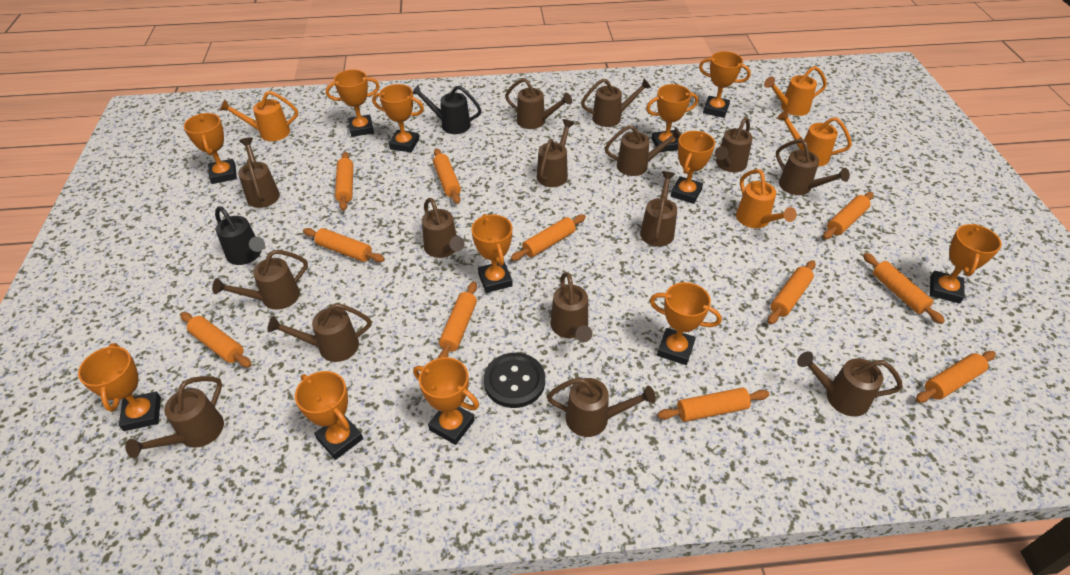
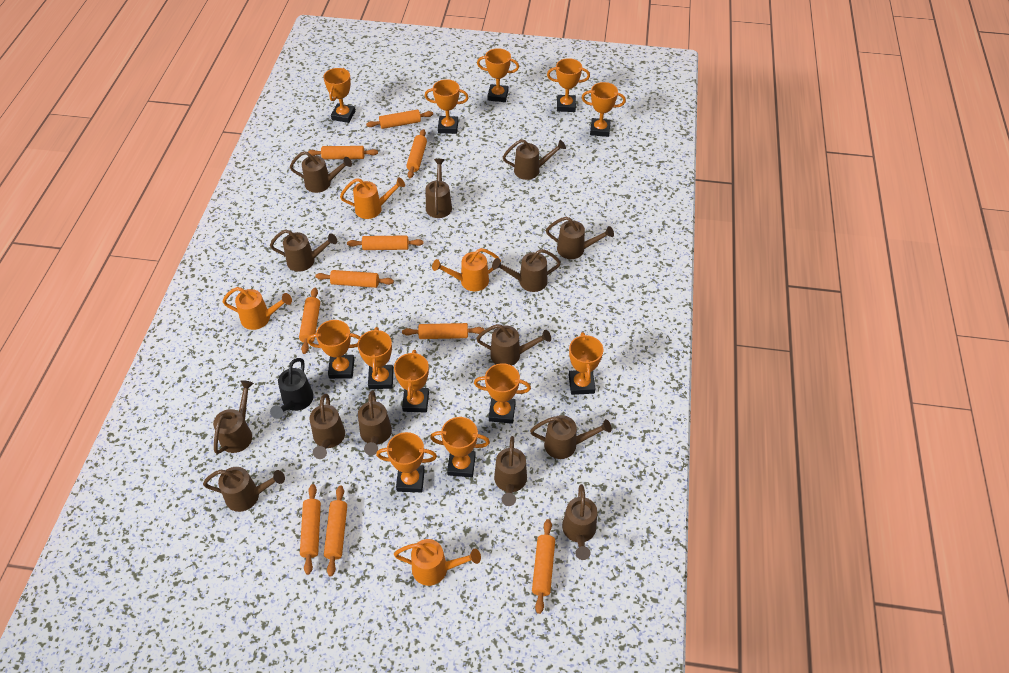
black button: [484,353,545,408] = 1 -> none = 0
black watering can: [215,206,265,265] [413,84,481,134] = 2 -> [270,358,314,419] = 1
brown watering can: [125,376,224,458] [212,250,308,310] [238,137,280,208] [267,303,372,362] [422,198,464,258] [505,78,572,129] [537,119,575,187] [547,377,656,437] [550,272,592,342] [581,78,651,127] [605,125,681,176] [640,171,677,247] [715,117,752,172] [776,139,850,195] [797,351,903,417] = 15 -> [203,467,285,512] [213,380,254,454] [270,229,337,272] [290,151,352,193] [310,394,345,459] [358,390,392,456] [426,159,452,218] [476,324,551,365] [492,249,561,292] [494,436,527,506] [503,139,566,180] [530,415,612,459] [546,216,614,259] [562,484,597,560] = 14
orange rolling pin: [180,312,252,368] [303,228,385,262] [335,152,353,211] [433,148,461,204] [438,281,477,358] [511,214,586,261] [657,388,769,422] [768,260,816,324] [823,192,874,239] [863,253,945,324] [916,351,996,403] = 11 -> [299,288,320,354] [300,484,321,575] [308,146,378,159] [315,270,394,288] [324,486,347,576] [347,235,424,250] [366,110,433,129] [402,323,484,339] [406,129,427,178] [532,519,555,614] = 10

